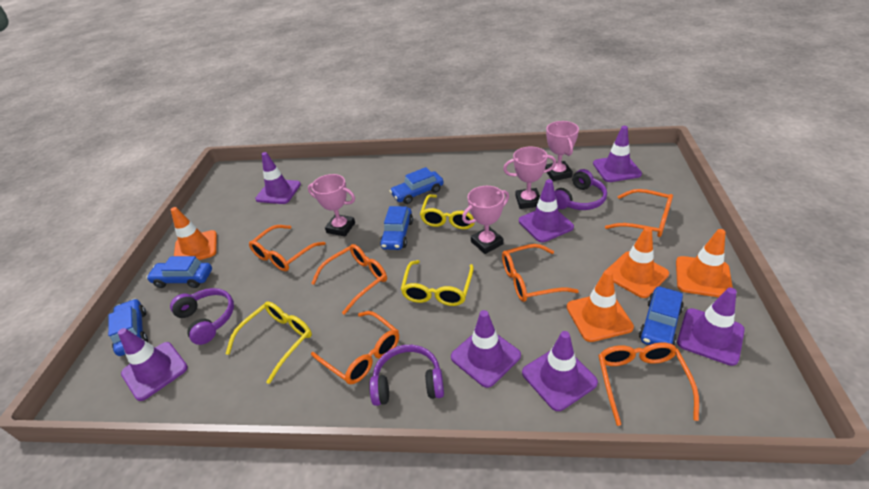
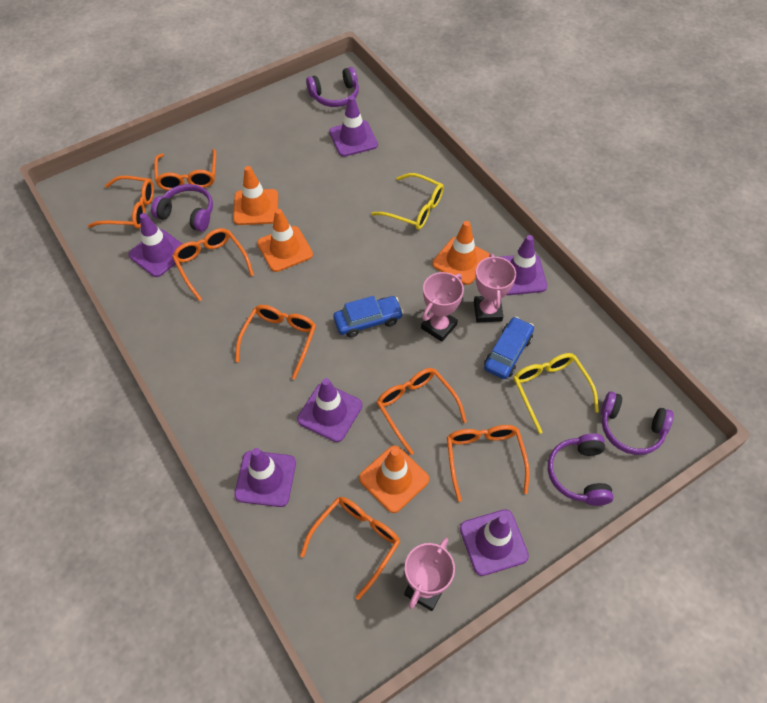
blue car: [108,299,148,356] [146,256,212,288] [380,206,413,250] [390,167,444,204] [639,286,684,345] = 5 -> [333,296,404,338] [484,317,534,379] = 2
orange glasses: [249,225,326,271] [311,244,387,315] [311,311,399,384] [502,244,579,302] [598,343,699,426] [605,189,673,237] = 6 -> [88,176,154,229] [154,149,216,191] [172,228,254,301] [235,305,316,379] [300,497,400,600] [376,368,467,455] [447,425,530,502] = 7
pink trophy: [308,174,355,236] [462,186,509,254] [503,146,556,209] [545,121,579,181] = 4 -> [404,538,455,611] [421,272,464,342] [474,254,516,322] = 3
purple headphones: [170,288,234,345] [369,345,444,406] [555,169,607,210] = 3 -> [151,184,213,232] [306,67,359,107] [548,433,614,506] [601,391,674,455] = 4
purple traffic cone: [118,328,188,401] [255,152,301,204] [451,310,521,388] [519,179,574,242] [522,331,598,411] [593,126,642,182] [677,288,745,366] = 7 -> [128,213,182,277] [234,448,296,507] [297,378,362,442] [329,96,378,157] [460,509,529,576] [501,235,547,295] = 6
yellow glasses: [226,301,312,384] [400,260,474,306] [420,194,475,229] = 3 -> [371,173,444,230] [513,353,599,434] = 2

